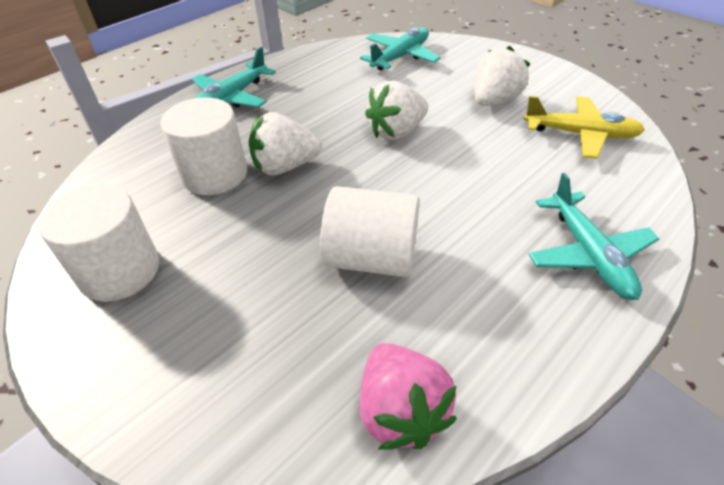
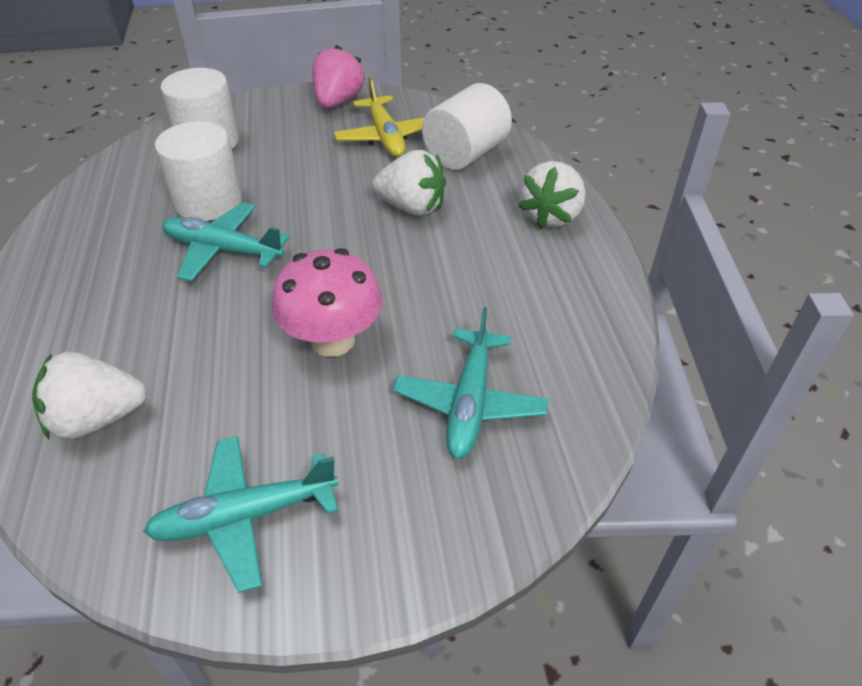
pink mushroom: none = 0 -> [272,248,383,357] = 1

